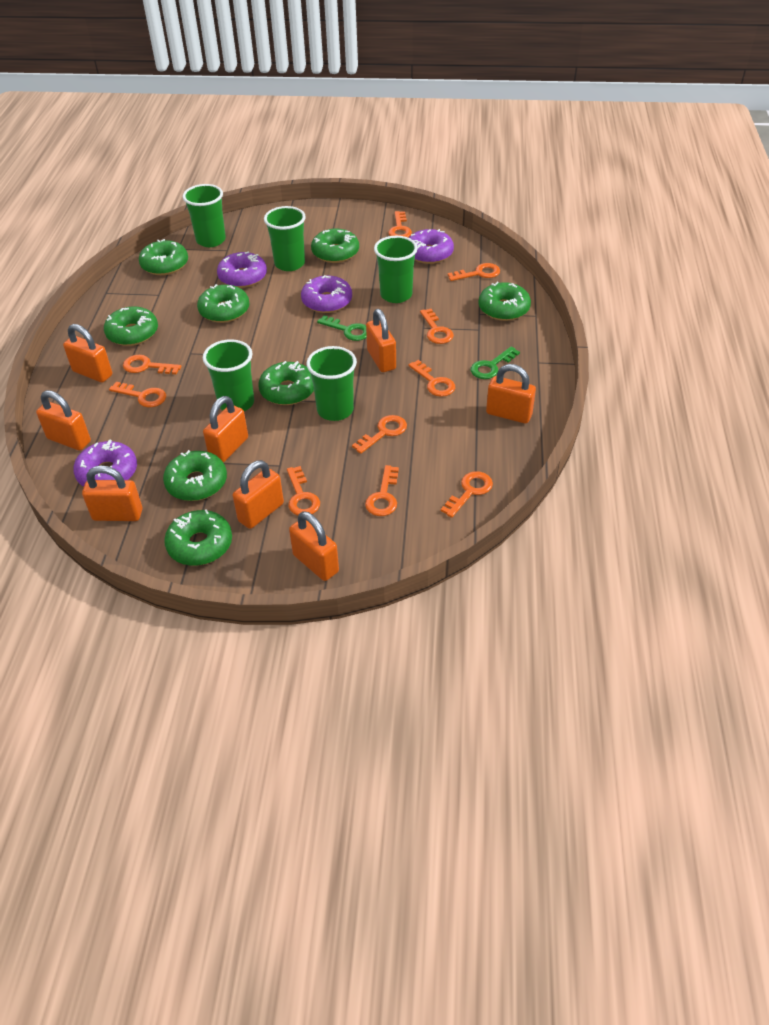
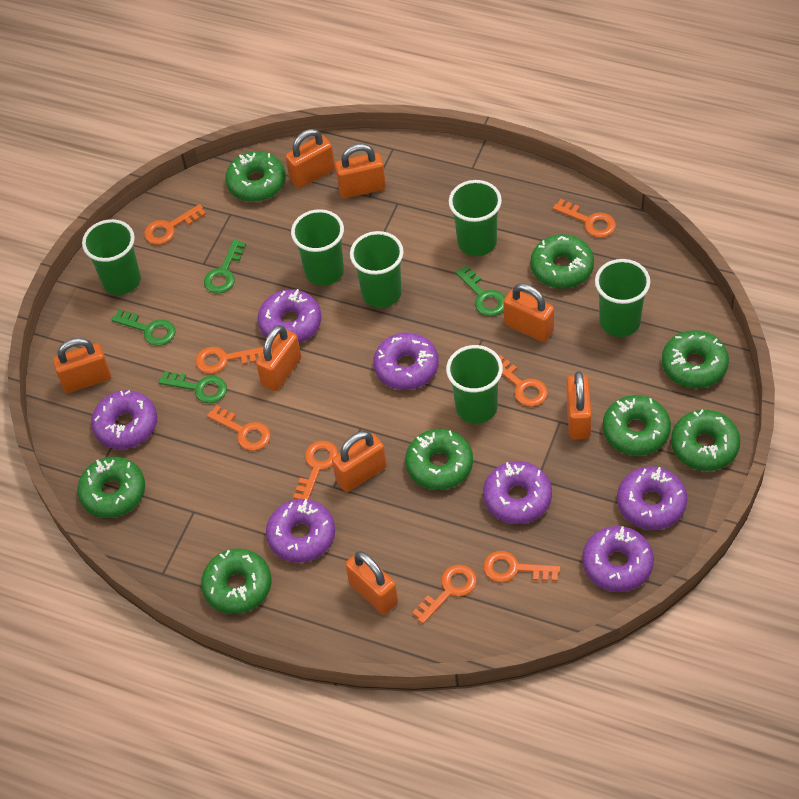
green cup: [183,184,226,247] [203,339,254,411] [264,206,306,271] [306,346,357,421] [374,236,418,303] = 5 -> [82,219,141,295] [291,209,344,286] [350,231,403,308] [446,345,503,424] [449,180,502,256] [595,259,650,337] = 6
green key: [317,315,367,341] [471,346,520,379] = 2 -> [112,309,175,346] [159,371,227,403] [204,240,246,294] [455,265,505,316] = 4
orange key: [109,382,166,407] [123,355,181,374] [287,466,320,516] [352,415,407,454] [365,465,399,516] [389,211,412,237] [408,360,455,397] [420,309,454,344] [441,471,493,518] [448,263,500,281] = 10 -> [144,204,206,245] [196,347,264,374] [207,405,270,451] [293,441,338,499] [412,565,477,624] [483,551,560,582] [499,355,548,407] [553,199,616,238] = 8
purple donut: [73,439,137,487] [217,251,267,288] [301,275,352,313] [409,229,454,264] = 4 -> [91,390,157,449] [257,289,322,343] [266,499,335,563] [373,332,439,390] [483,461,552,524] [582,526,654,592] [617,466,687,530] = 7

